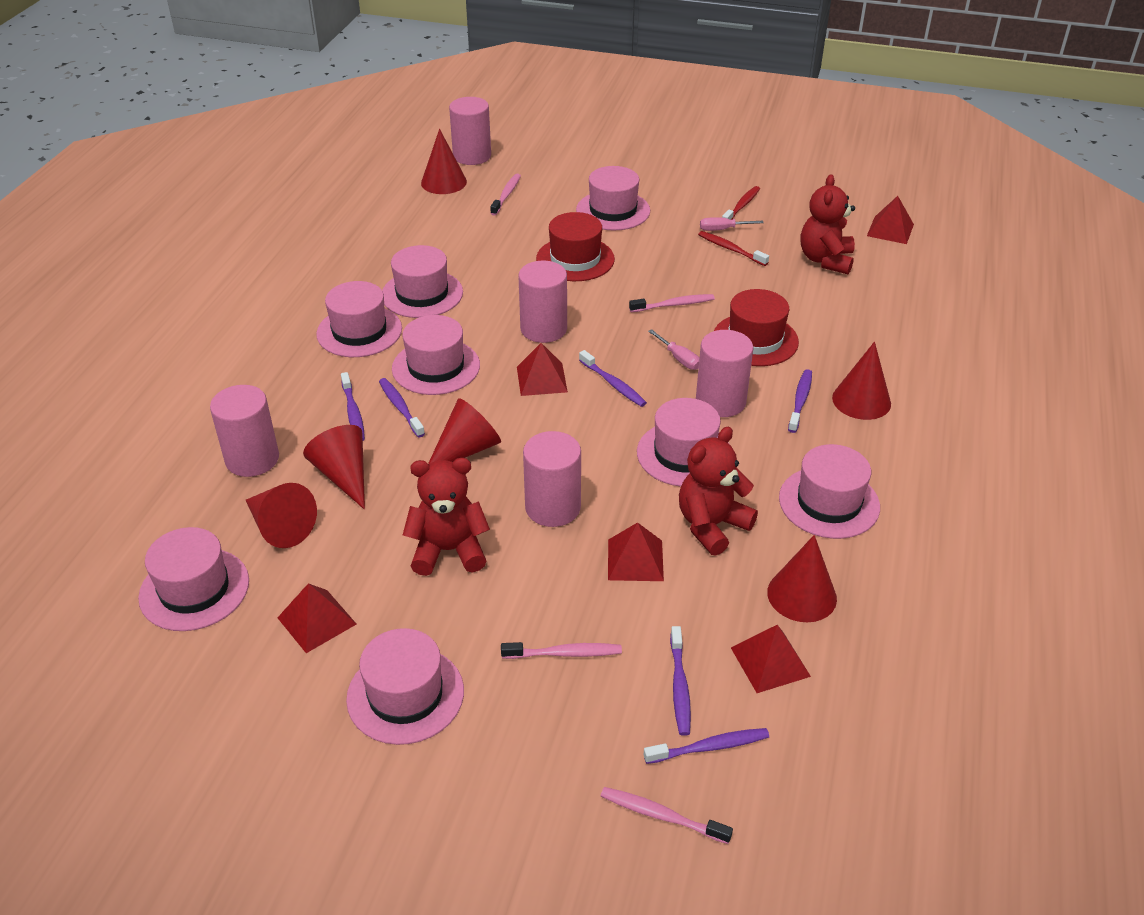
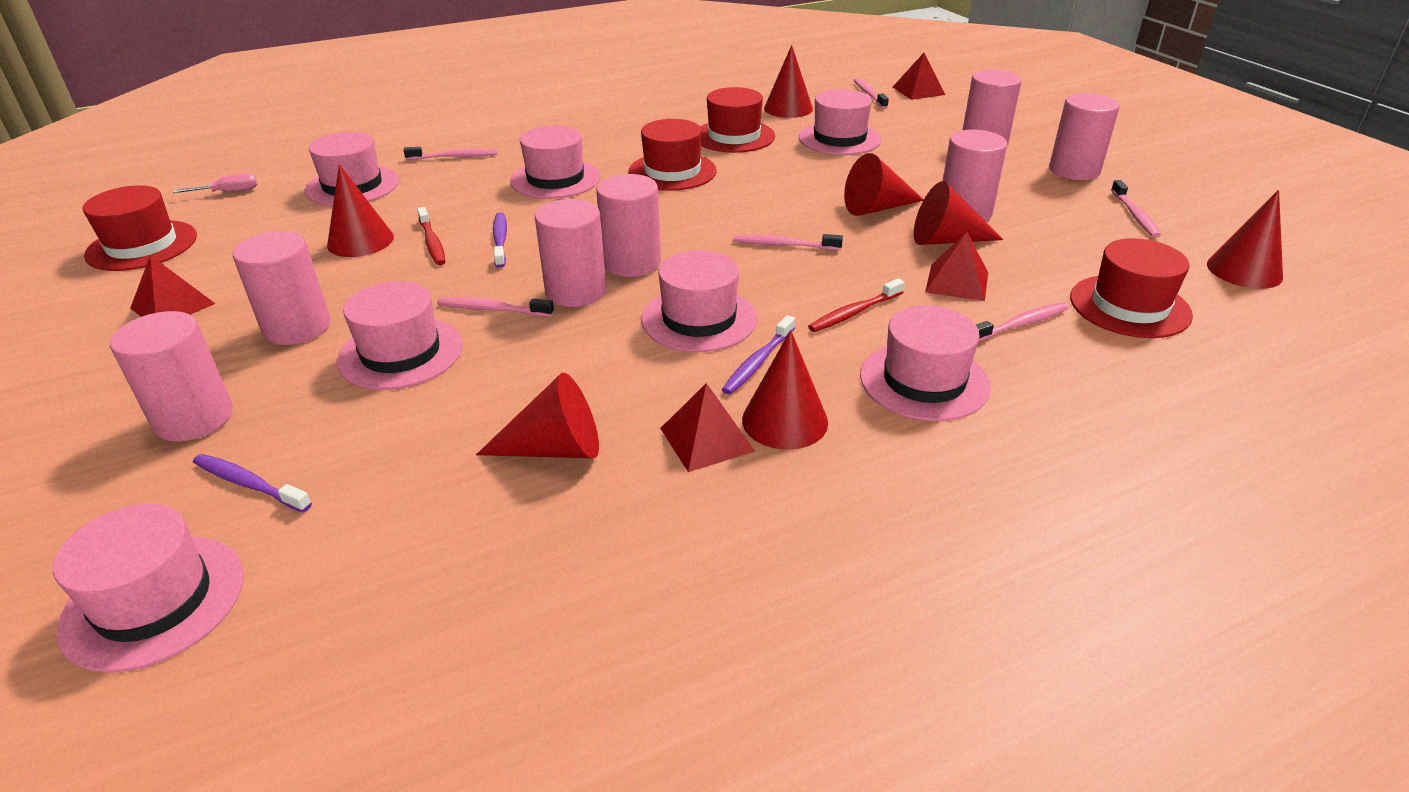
pink cylinder: [210,385,279,477] [449,97,491,165] [518,261,567,343] [523,431,581,527] [696,330,753,417] = 5 -> [110,311,233,442] [233,231,330,345] [535,199,607,307] [596,174,661,277] [943,130,1007,222] [963,70,1022,146] [1049,93,1120,180] = 7
pink hat: [138,527,249,631] [316,281,402,357] [346,628,464,745] [382,245,463,318] [392,315,480,395] [576,166,650,230] [637,398,729,487] [779,444,880,539] = 8 -> [53,504,244,673] [305,132,399,206] [337,281,463,390] [510,126,600,199] [641,250,757,352] [799,89,882,155] [860,305,991,421] = 7
pink screwdriver: [648,329,699,370] [700,217,764,231] = 2 -> [173,173,257,193] = 1
pink toothbrush: [490,174,521,216] [501,642,622,659] [601,787,733,844] [629,294,715,312] = 4 -> [404,147,498,160] [437,297,554,317] [733,234,843,250] [854,78,889,109] [976,302,1069,342] [1111,180,1161,238] = 6
purple toothbrush: [341,372,365,441] [379,378,425,438] [579,350,647,407] [644,728,769,764] [670,626,691,736] [788,369,812,433] = 6 -> [193,454,312,513] [493,212,507,268] [721,315,795,395] = 3
red cone: [246,483,317,548] [303,425,365,510] [421,129,467,194] [428,398,501,464] [767,535,837,622] [832,342,891,420] = 6 -> [327,164,394,257] [476,373,599,458] [742,330,828,450] [764,45,813,118] [844,153,924,216] [914,181,1003,245] [1207,190,1283,289] = 7
red hat: [536,212,615,281] [714,289,799,366] = 2 -> [83,185,197,271] [628,119,717,191] [700,87,775,153] [1070,238,1193,338] = 4
red pyramid: [278,583,356,653] [517,343,568,396] [608,522,664,581] [731,625,811,693] [867,196,914,244] = 5 -> [130,255,215,317] [660,383,755,472] [893,53,945,100] [925,232,988,301] = 4
red teddy bear: [403,458,490,576] [679,427,758,556] [801,174,855,274] = 3 -> none = 0

